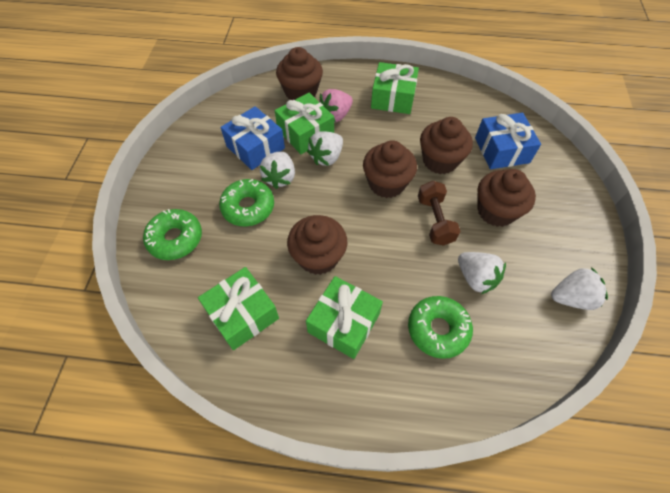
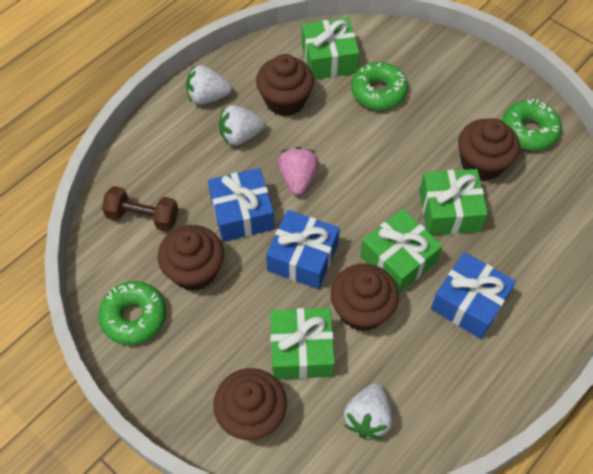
blue gift: [221,106,285,170] [475,113,541,169] = 2 -> [208,168,275,242] [266,210,340,289] [431,252,516,339] = 3
white strawberry: [259,151,295,189] [307,131,343,166] [458,252,506,294] [551,267,608,310] = 4 -> [186,65,232,105] [219,105,265,145] [344,383,392,439] = 3

